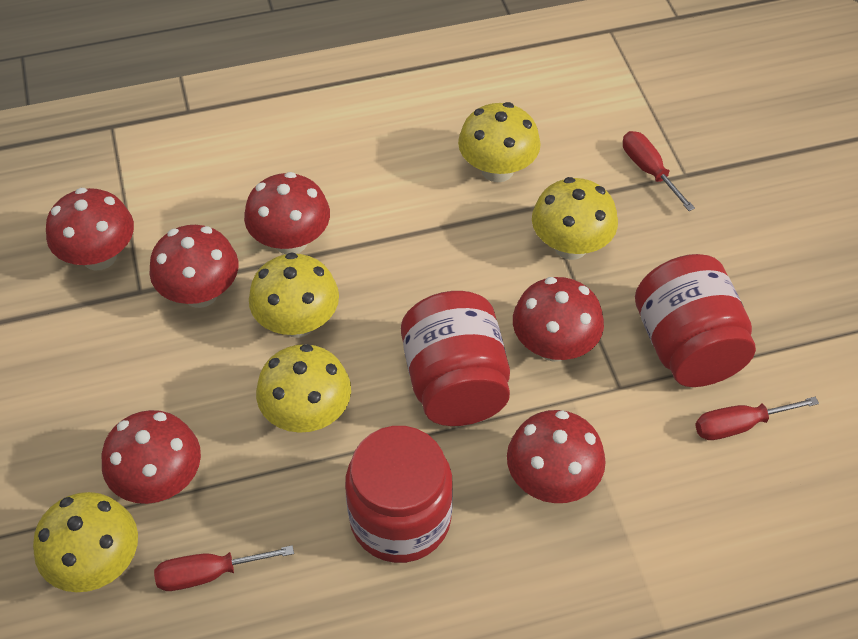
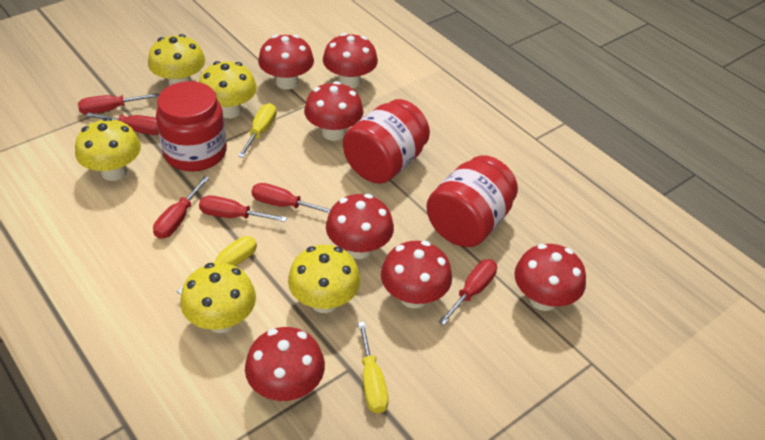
red mushroom: [46,188,134,270] [102,410,201,504] [149,225,239,308] [244,172,330,254] [507,410,606,503] [513,277,604,362] = 6 -> [245,327,325,401] [258,35,314,90] [304,81,364,141] [323,33,378,89] [326,194,394,259] [381,241,452,309] [514,244,586,311] = 7
red screwdriver: [154,545,294,591] [623,131,695,211] [695,397,819,440] = 3 -> [78,93,159,114] [86,113,159,135] [153,176,209,239] [199,196,287,222] [252,183,331,213] [439,259,497,325] = 6
yellow screwdriver: none = 0 -> [177,236,257,295] [238,103,277,158] [358,322,389,413] = 3

